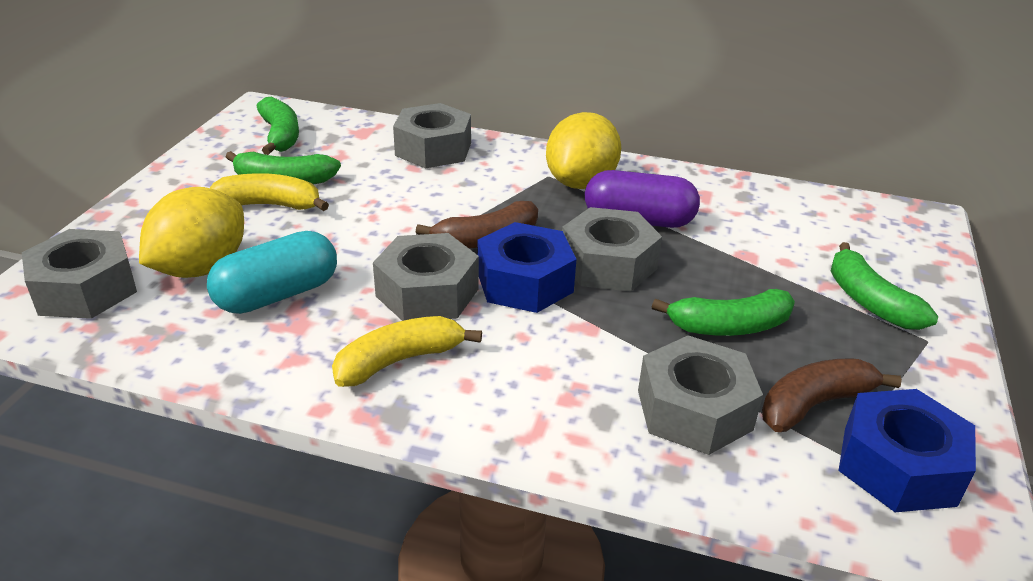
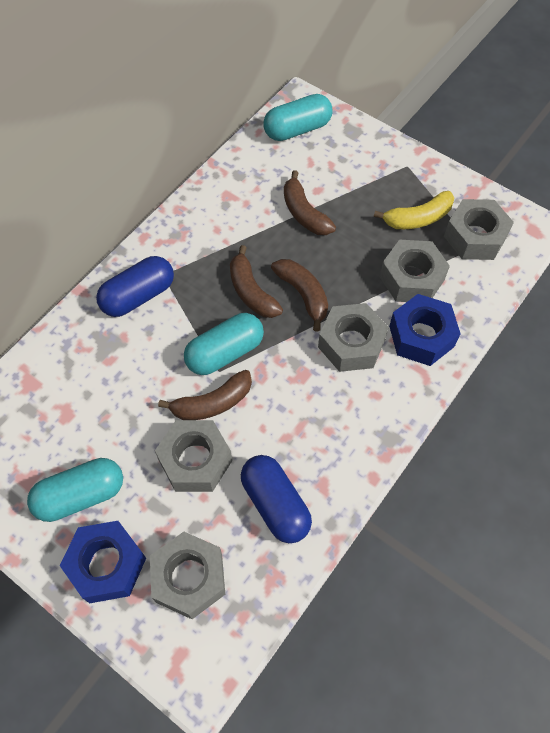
blue capsule: none = 0 -> [96,256,174,317] [241,455,312,543] = 2
brown banana: [416,201,538,249] [762,358,902,432] = 2 -> [158,370,252,420] [230,245,283,318] [271,259,328,332] [284,170,336,235] = 4
green banana: [226,151,341,184] [257,96,299,155] [652,289,795,336] [831,242,938,330] = 4 -> none = 0
purple capsule: [585,170,700,228] = 1 -> none = 0
turquoise capsule: [207,231,337,314] = 1 -> [27,458,123,522] [184,313,264,375] [263,94,332,141] = 3
yellow banana: [210,173,329,211] [332,316,482,387] = 2 -> [374,191,454,229] = 1
yellow lemon: [139,187,244,278] [546,112,621,189] = 2 -> none = 0

